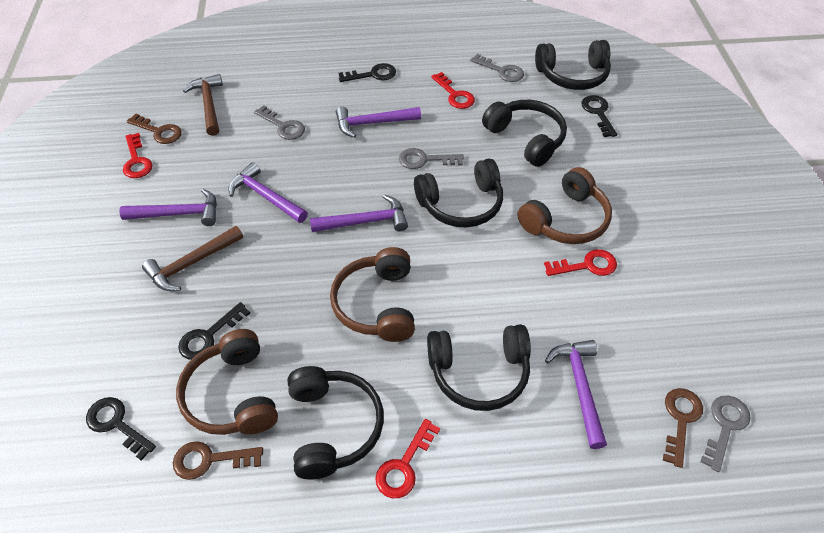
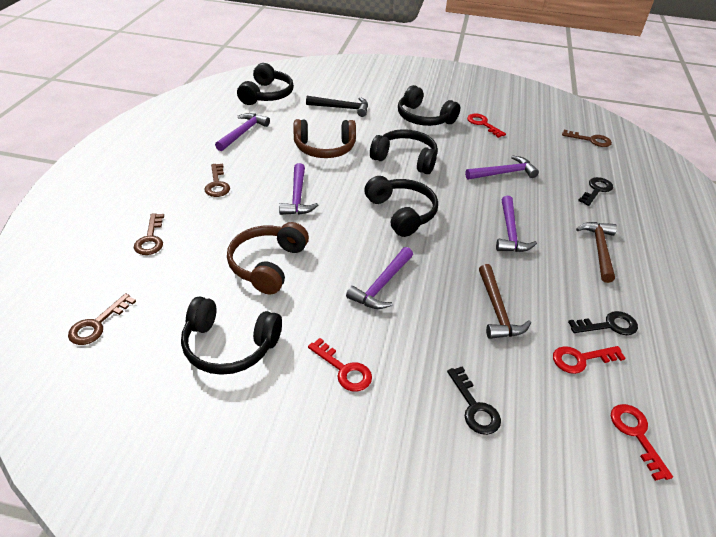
black hammer: none = 0 -> [306,96,368,117] = 1
black key: [86,397,156,460] [178,302,250,360] [339,63,396,82] [582,95,617,137] = 4 -> [447,367,501,435] [568,311,638,335] [578,177,613,206] = 3
brown headphones: [176,329,278,435] [330,247,415,342] [518,167,612,244] = 3 -> [227,222,309,294] [294,119,356,158] = 2
brown key: [127,114,182,144] [173,441,263,480] [663,388,703,468] = 3 -> [68,294,136,345] [134,213,164,255] [205,164,230,197] [562,130,612,147] = 4
grey key: [254,105,305,140] [399,148,464,169] [470,54,524,82] [700,396,750,472] = 4 -> none = 0

